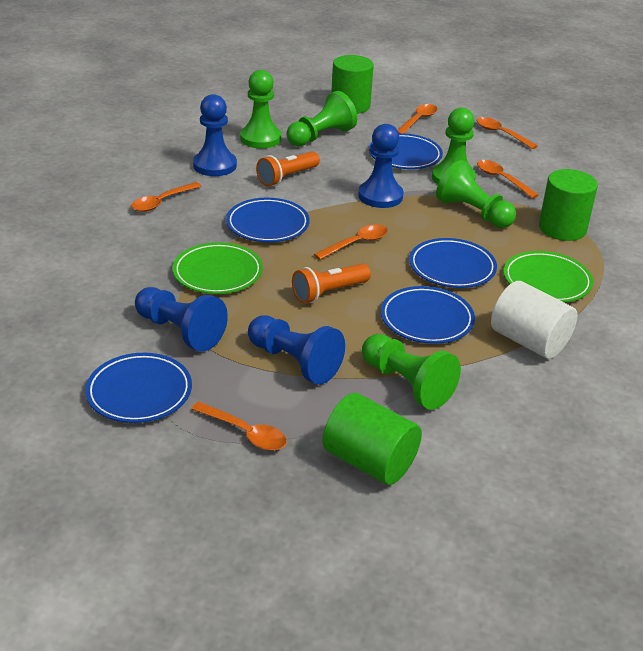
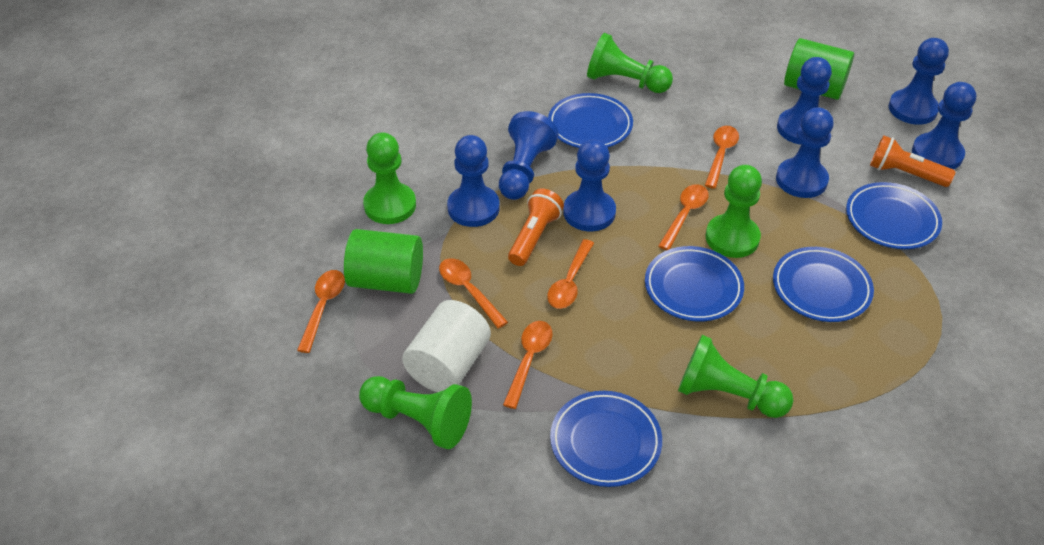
blue pawn: [135,287,228,352] [193,94,237,176] [248,315,345,385] [358,124,403,208] = 4 -> [447,135,500,227] [499,111,559,200] [563,139,616,231] [776,107,834,198] [777,57,832,145] [889,38,949,125] [912,82,976,169] = 7
green cylinder: [323,393,422,485] [331,55,374,114] [539,169,598,241] = 3 -> [344,229,423,294] [784,38,854,100] = 2
green plate: [173,242,263,294] [503,251,593,302] = 2 -> none = 0

